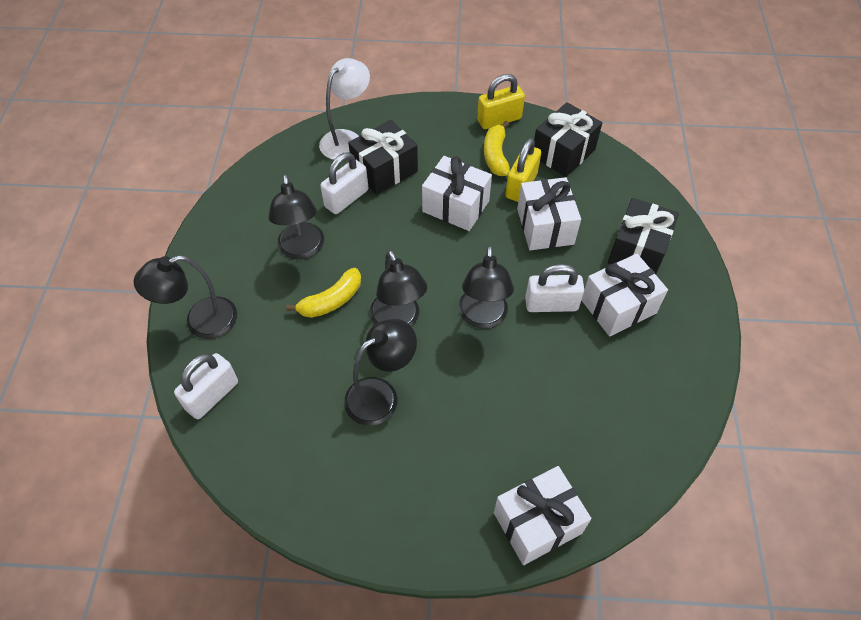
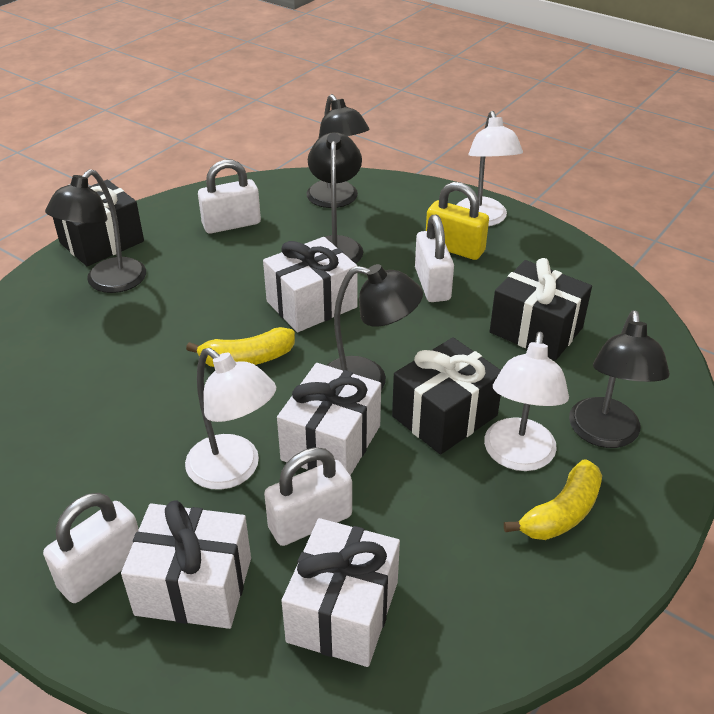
white lamp: [319,58,370,160] = 1 -> [185,348,276,490] [456,111,523,226] [484,332,569,471] = 3
white padlock: [174,353,238,419] [320,152,368,214] [525,264,584,312] = 3 -> [43,493,139,603] [198,160,261,234] [264,447,352,546] [415,214,454,302] = 4
yellow padlock: [477,74,525,129] [505,138,541,202] = 2 -> [426,182,489,260] = 1

